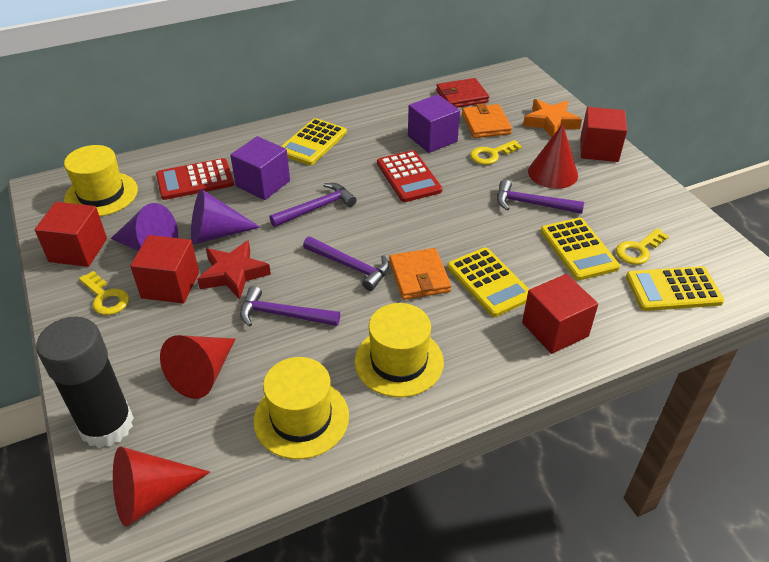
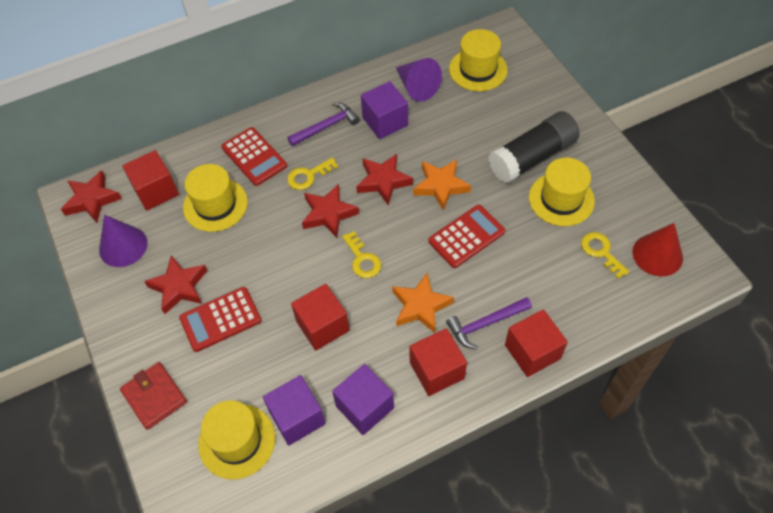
orange star: [523,99,582,138] = 1 -> [392,273,454,333] [413,159,471,211] = 2
orange wallet: [389,248,451,300] [462,103,512,138] = 2 -> none = 0
purple cube: [230,136,290,200] [408,94,460,153] = 2 -> [263,375,326,446] [332,364,394,435] [361,81,408,139] = 3
purple hammer: [240,286,340,327] [269,183,357,227] [303,237,389,291] [497,179,584,214] = 4 -> [287,102,360,146] [446,297,532,350] = 2
red calculator: [156,158,234,200] [377,150,442,202] = 2 -> [179,287,261,352] [221,127,287,186] [428,205,505,268] = 3
red cone: [113,447,210,527] [160,335,235,399] [528,124,578,189] = 3 -> [632,223,683,276] = 1
red star: [197,240,271,299] = 1 -> [61,170,122,223] [144,255,207,314] [302,184,359,238] [356,154,413,206] = 4
yellow calculator: [281,118,347,165] [447,247,529,317] [540,218,620,280] [626,266,724,311] = 4 -> none = 0
yellow hat: [64,145,138,216] [253,357,349,459] [355,303,444,398] = 3 -> [183,164,248,232] [198,400,275,480] [449,29,508,91] [529,158,595,226] = 4

